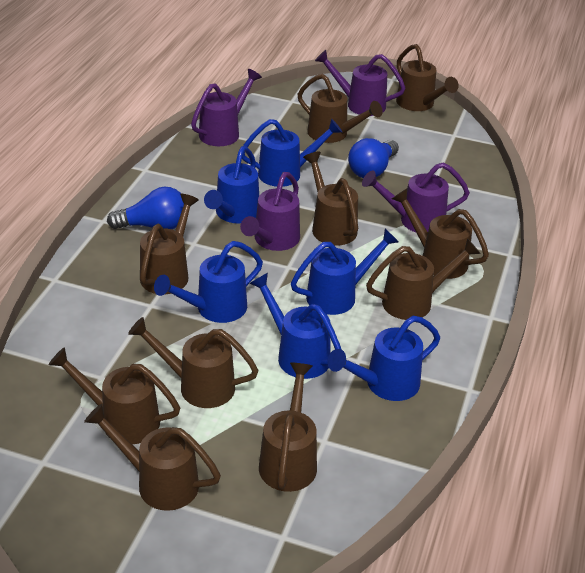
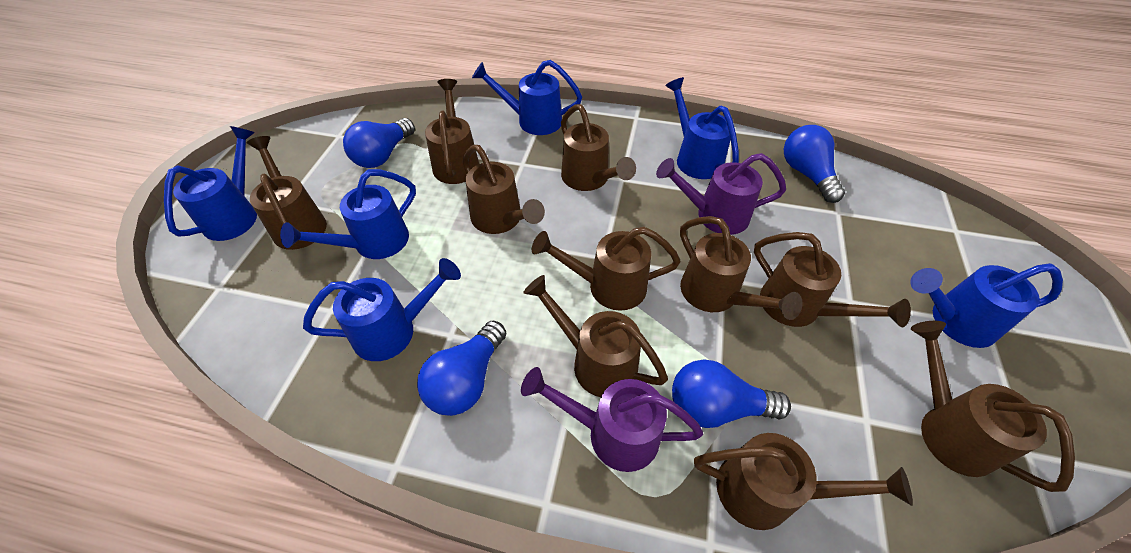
blue light bulb: [107,187,184,229] [348,138,399,178] = 2 -> [343,118,415,168] [417,321,506,416] [672,359,791,428] [784,125,845,203] = 4
purple watering can: [191,69,262,146] [240,172,300,251] [315,50,405,116] [362,162,470,232] = 4 -> [521,367,703,472] [656,153,786,235] = 2

